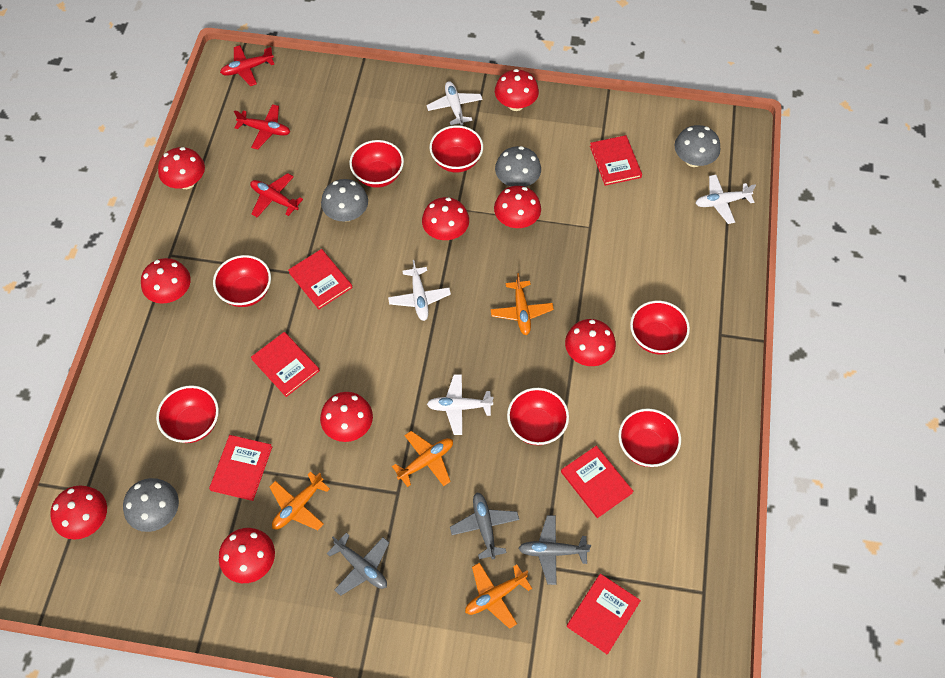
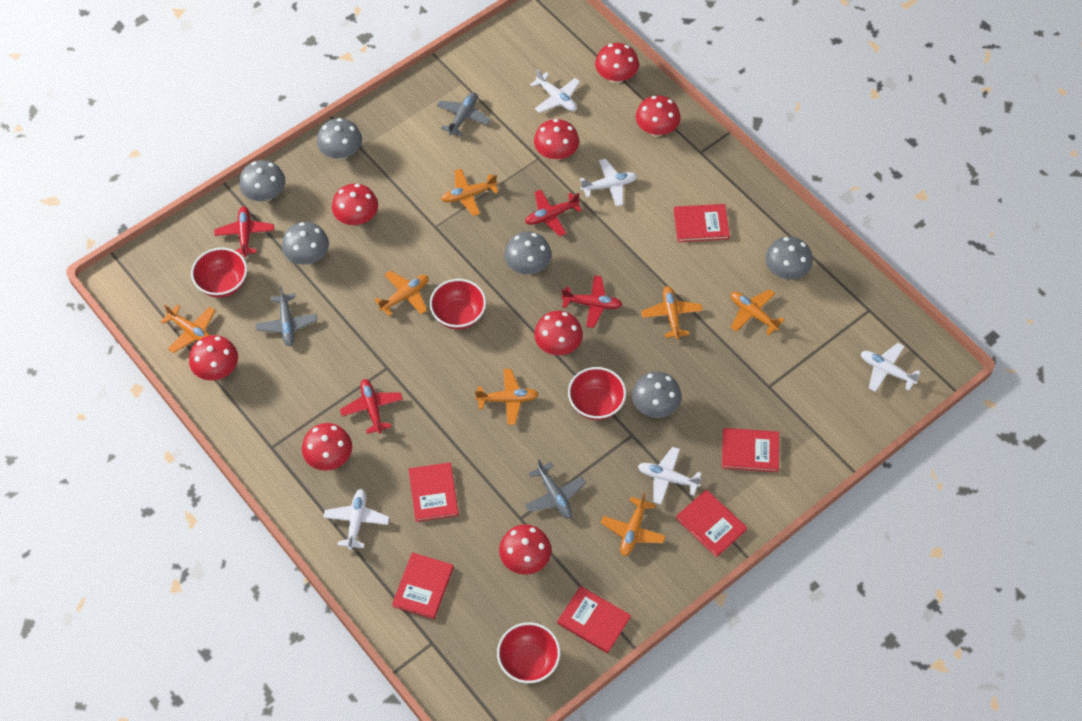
grey mushroom: [123,478,179,532] [321,179,368,222] [495,146,541,187] [674,125,720,167] = 4 -> [239,160,285,202] [282,222,329,265] [317,118,362,160] [504,232,552,275] [632,372,682,418] [765,237,813,279] = 6
orange plane: [269,472,330,530] [392,431,453,487] [465,562,532,629] [491,273,554,335] = 4 -> [161,305,215,353] [374,270,429,316] [441,169,499,216] [475,369,539,425] [601,492,666,556] [641,286,703,339] [731,289,785,335] = 7
red bowl: [156,385,219,443] [213,255,271,307] [349,140,404,188] [429,125,483,172] [507,388,569,445] [618,408,681,467] [630,301,690,354] = 7 -> [191,248,247,298] [430,279,486,330] [497,622,560,683] [568,367,626,420] = 4
red mushroom: [50,486,107,540] [141,258,191,304] [158,147,205,189] [219,528,275,583] [320,392,373,442] [422,197,469,240] [494,186,541,228] [495,69,539,111] [565,319,616,366] = 9 -> [189,335,238,380] [302,423,352,471] [332,184,378,225] [499,524,551,575] [534,119,579,161] [534,311,583,355] [595,43,639,84] [636,95,680,137] = 8
red plane: [220,45,274,86] [234,104,290,149] [250,173,303,217] = 3 -> [214,206,274,257] [340,379,403,434] [525,190,582,236] [561,275,623,328] = 4
white plane: [388,260,451,321] [426,81,482,126] [427,374,494,435] [696,175,756,224] = 4 -> [323,489,389,550] [530,69,580,113] [580,159,637,206] [638,447,702,505] [861,343,920,392] = 5

